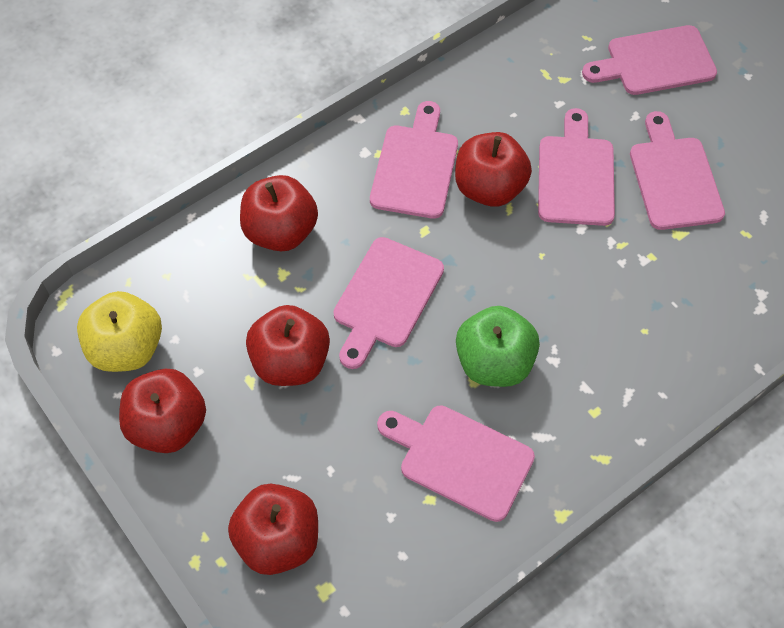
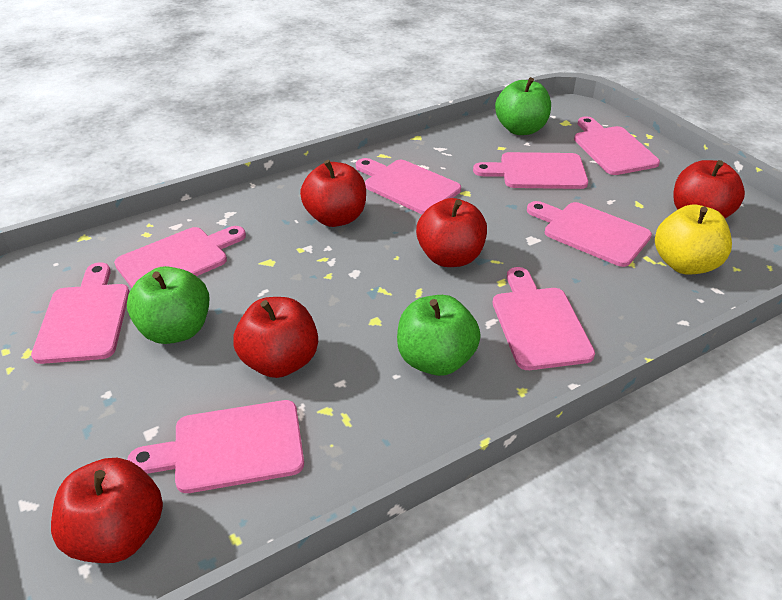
green apple: [456,306,540,387] = 1 -> [127,266,210,344] [397,295,481,376] [495,77,551,135] = 3
pink cutting board: [333,237,444,369] [370,101,458,219] [377,405,535,522] [538,108,615,226] [582,25,717,95] [630,111,725,230] = 6 -> [31,262,129,364] [114,226,246,288] [127,400,304,493] [356,158,461,214] [473,152,588,189] [493,267,595,370] [527,201,652,267] [574,116,660,175] = 8

